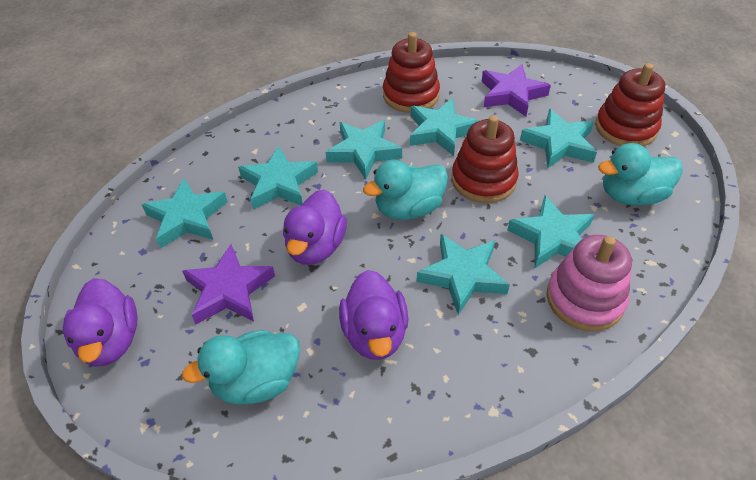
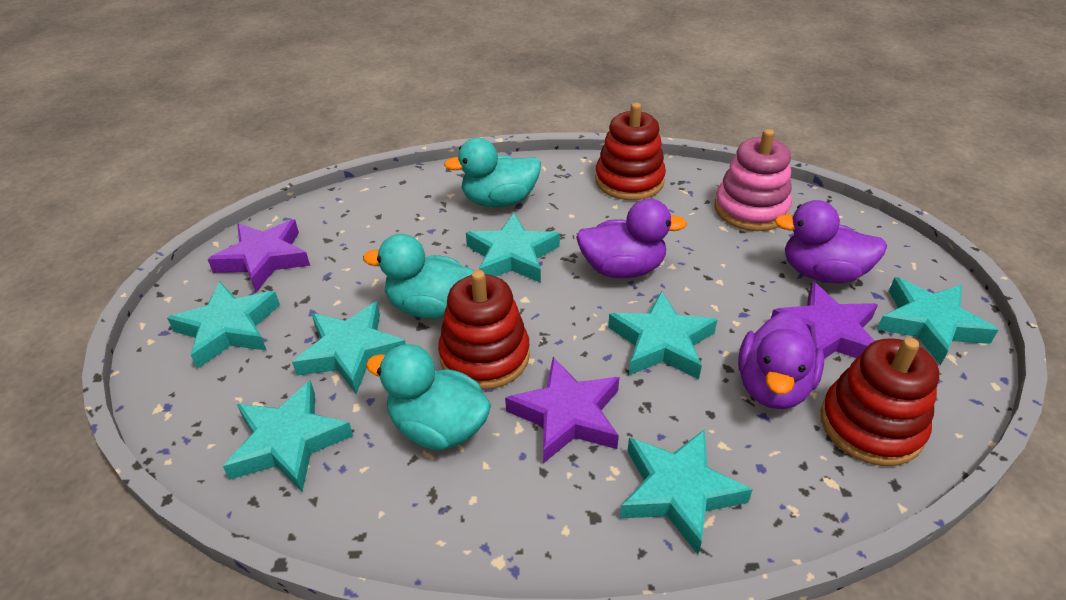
purple star: [182,244,275,324] [482,64,551,117] = 2 -> [208,219,310,292] [505,357,620,464] [771,282,878,359] = 3

